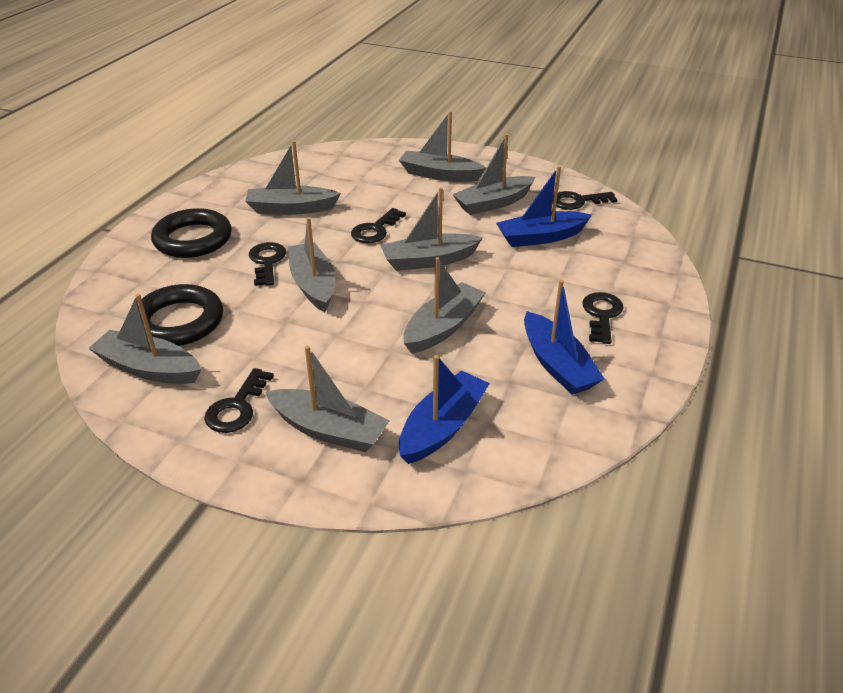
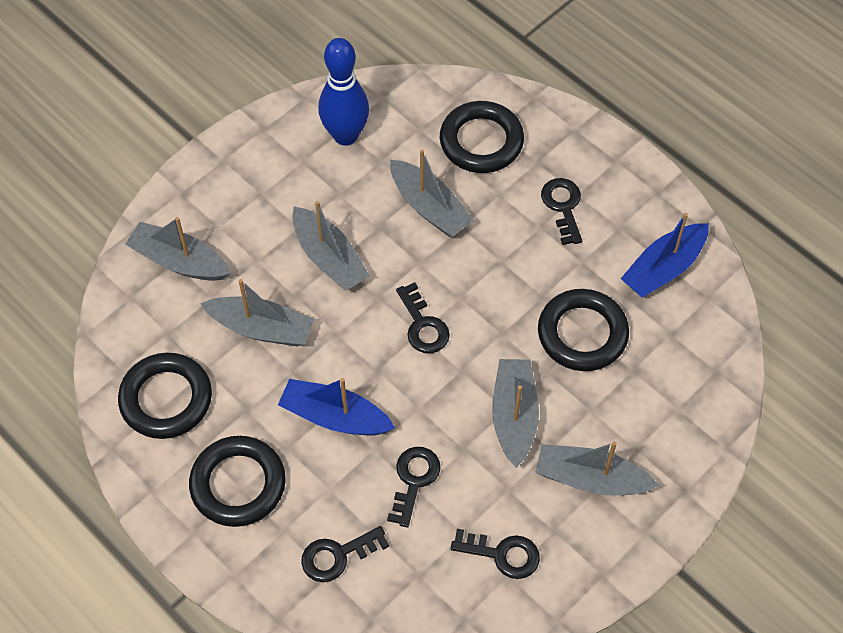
black ring: [142,284,223,346] [151,208,232,258] = 2 -> [118,353,212,439] [189,436,286,527] [440,101,524,173] [538,289,629,371] = 4
blue boat: [399,355,490,464] [496,166,592,247] [524,280,604,395] = 3 -> [278,378,395,435] [621,213,709,298] = 2
blue bowling pin: none = 0 -> [318,38,369,146] = 1
grey boat: [88,294,202,384] [245,141,341,215] [265,346,389,452] [288,217,335,312] [380,187,483,271] [399,111,486,182] [403,257,486,354] [452,134,535,215] = 8 -> [125,217,231,281] [200,279,314,346] [292,201,370,291] [390,149,474,237] [492,359,539,468] [535,441,659,495] = 6

